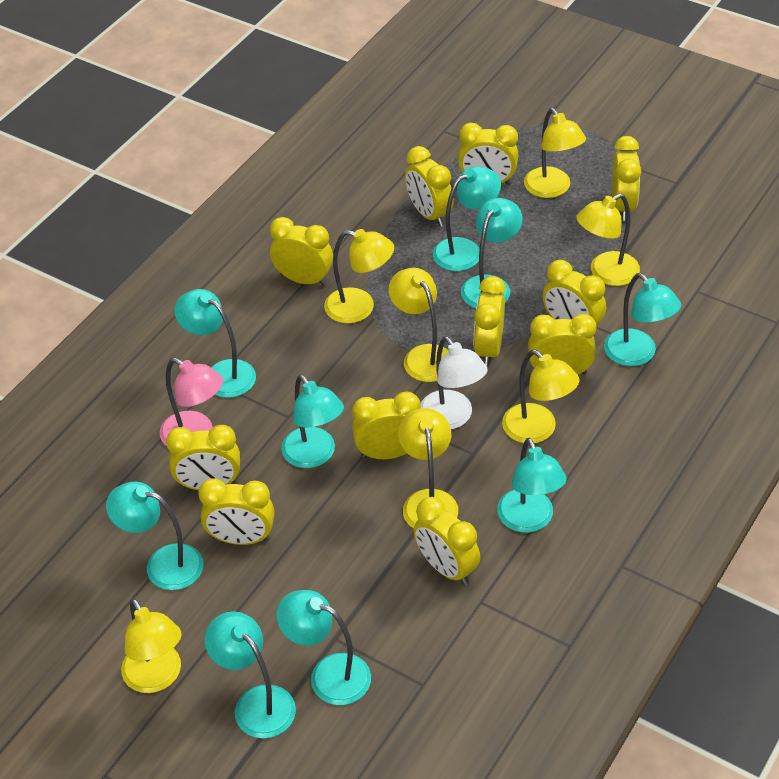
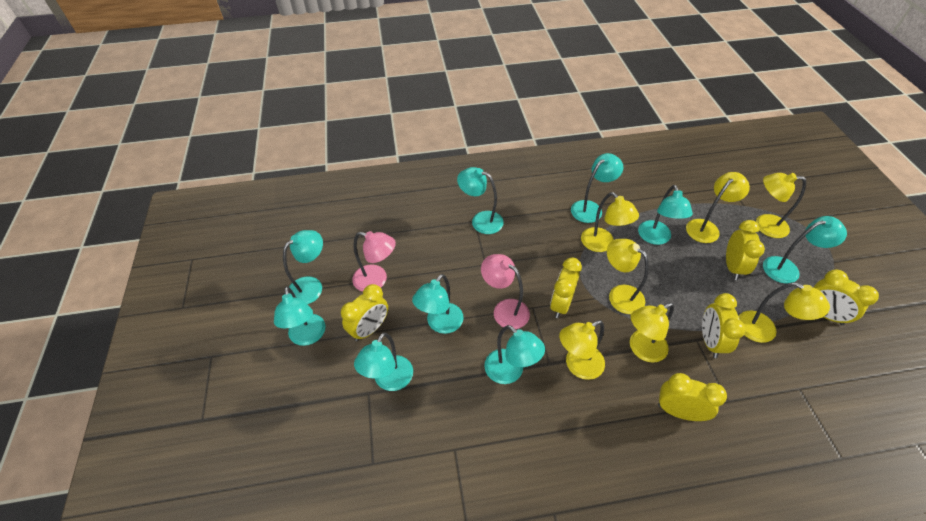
pink lamp: [160,358,223,446] = 1 -> [352,231,396,292] [481,254,530,329] = 2
white lamp: [420,336,487,429] = 1 -> none = 0
yellow clock: [166,425,240,490] [198,479,274,545] [270,217,333,286] [352,392,420,459] [405,146,454,227] [414,497,480,585] [458,123,518,185] [474,276,506,366] [528,314,597,375] [543,260,606,337] [612,136,641,221] = 11 -> [341,284,388,341] [550,258,582,318] [658,373,727,421] [702,293,746,358] [726,220,765,280] [813,270,879,325] = 6

